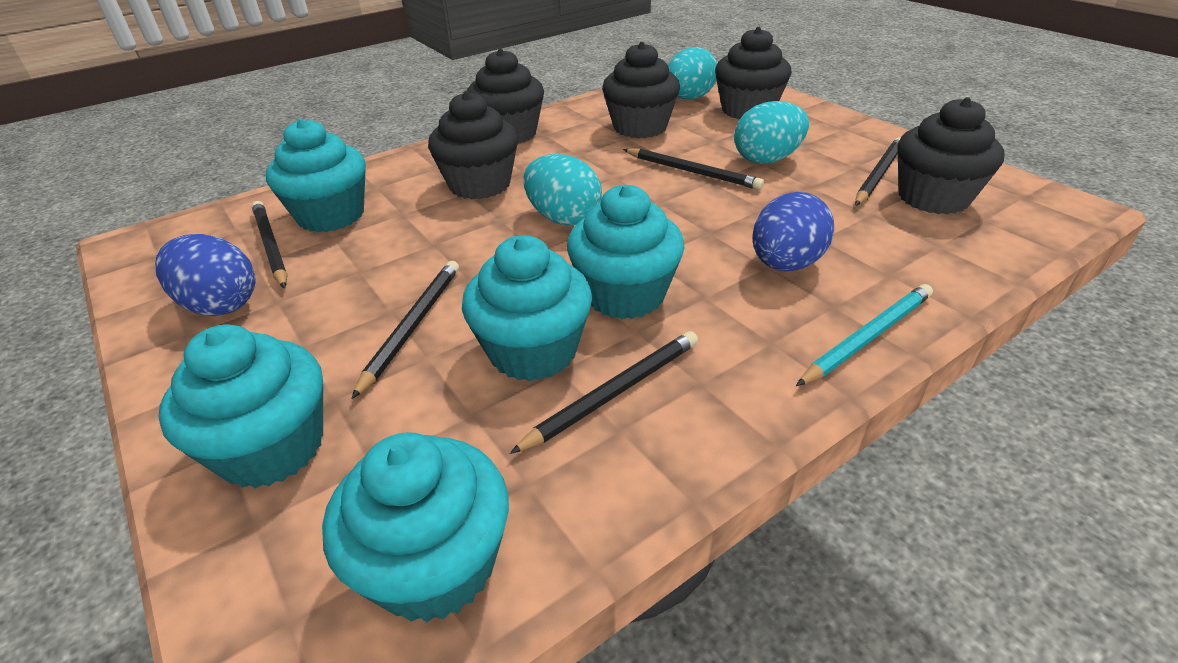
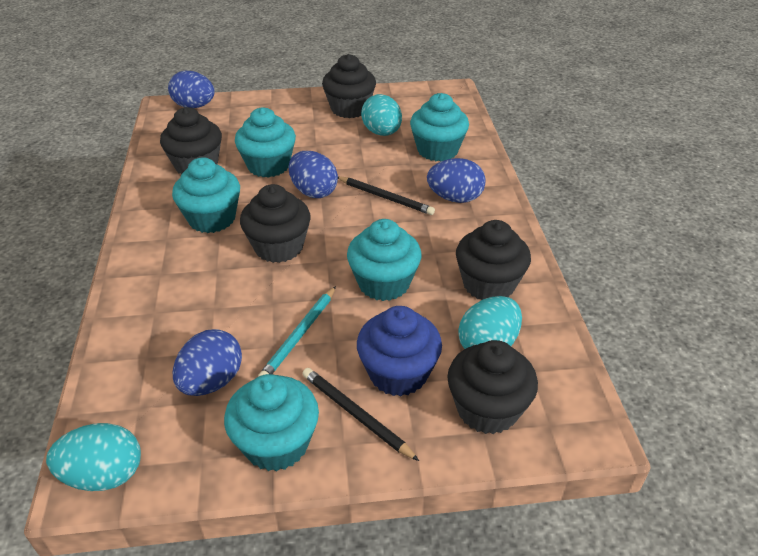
black pencil: [252,201,287,289] [351,261,459,399] [510,331,698,454] [623,149,764,190] [855,137,901,206] = 5 -> [302,368,419,461] [338,176,435,215] = 2
blue cupcake: none = 0 -> [357,306,442,397] = 1
blue egg: [155,234,256,316] [753,192,834,271] = 2 -> [168,71,215,108] [173,329,242,396] [289,151,338,198] [427,158,486,203] = 4

